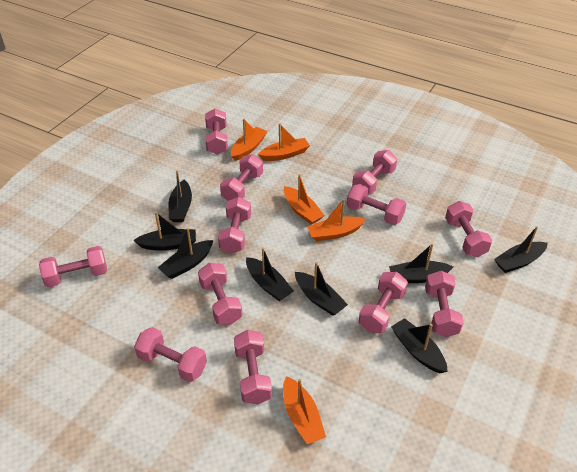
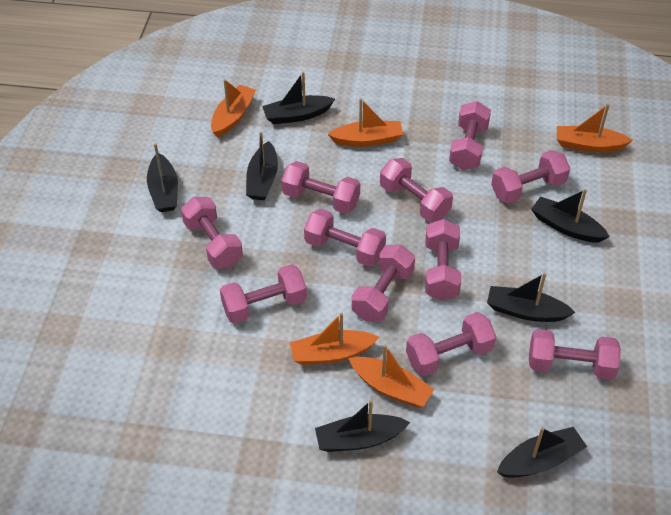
black boat: [133,212,196,251] [158,228,213,279] [169,170,192,222] [246,248,294,301] [295,262,348,316] [389,243,453,283] [391,318,448,373] [494,226,548,273] = 8 -> [147,143,178,212] [246,132,278,200] [262,72,335,124] [315,400,410,452] [487,273,576,322] [497,427,587,478] [531,189,610,243] = 7
pink dumbbell: [39,246,107,287] [134,327,207,382] [198,263,242,325] [205,108,228,155] [218,197,251,254] [220,154,263,201] [234,330,272,405] [347,184,406,225] [352,150,397,194] [359,272,408,333] [425,271,464,337] [445,201,492,257] = 12 -> [181,197,243,268] [220,264,307,324] [281,161,360,214] [304,209,386,267] [352,245,415,322] [380,158,453,222] [406,312,496,376] [425,219,461,300] [449,101,491,170] [491,150,570,203] [529,329,621,380] = 11

